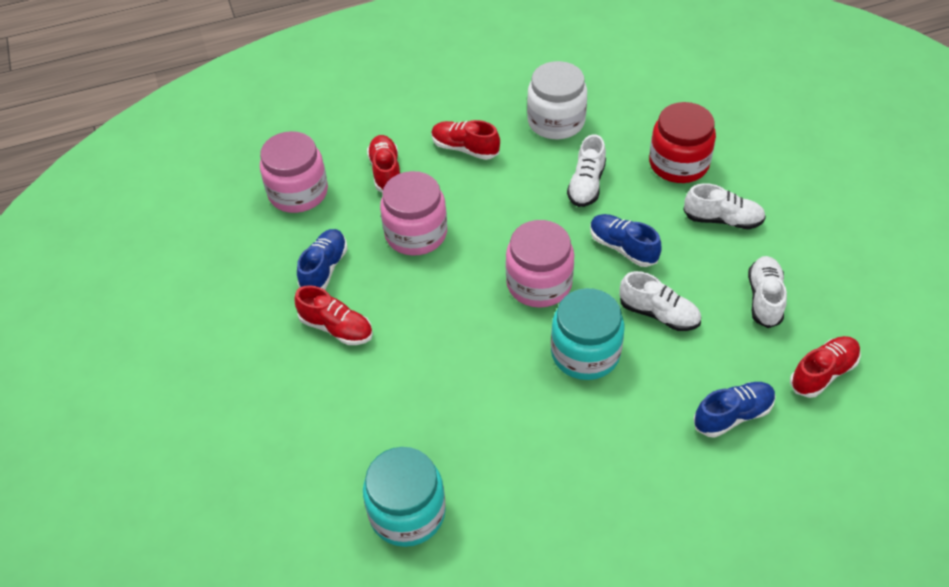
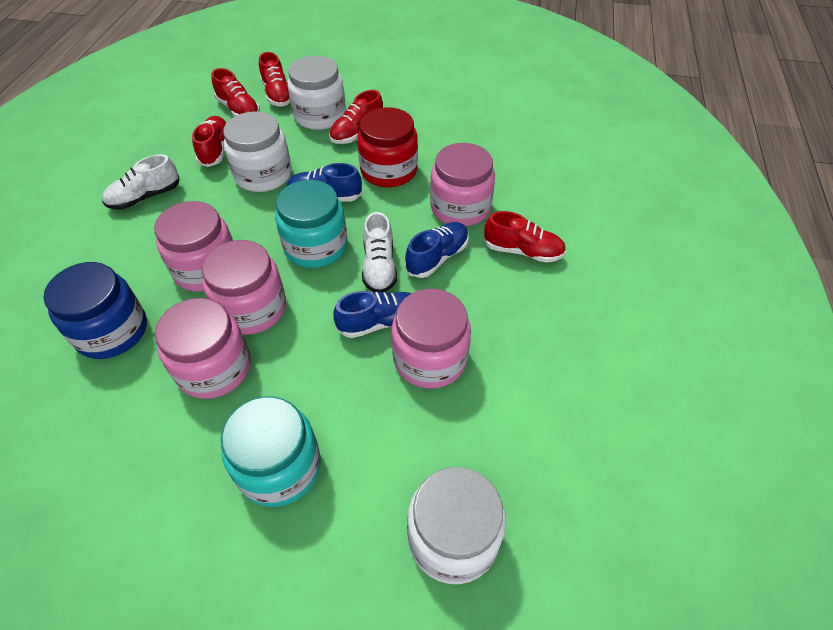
blue jar: none = 0 -> [44,262,147,359] = 1
pink jar: [260,131,328,213] [380,171,447,255] [506,220,574,308] = 3 -> [154,201,233,292] [155,298,251,399] [202,240,286,335] [392,289,471,389] [430,143,495,226] = 5
red shoe: [294,285,373,345] [367,135,400,192] [431,120,500,160] [790,336,861,398] = 4 -> [192,116,226,167] [211,68,260,116] [259,52,290,107] [329,90,383,144] [484,211,566,263] = 5
white jar: [527,61,587,139] = 1 -> [223,111,291,192] [288,56,346,130] [407,467,506,584] = 3
white shoe: [567,135,606,207] [620,271,701,331] [683,183,766,229] [748,256,787,328] = 4 -> [102,154,180,210] [362,212,397,292] = 2

